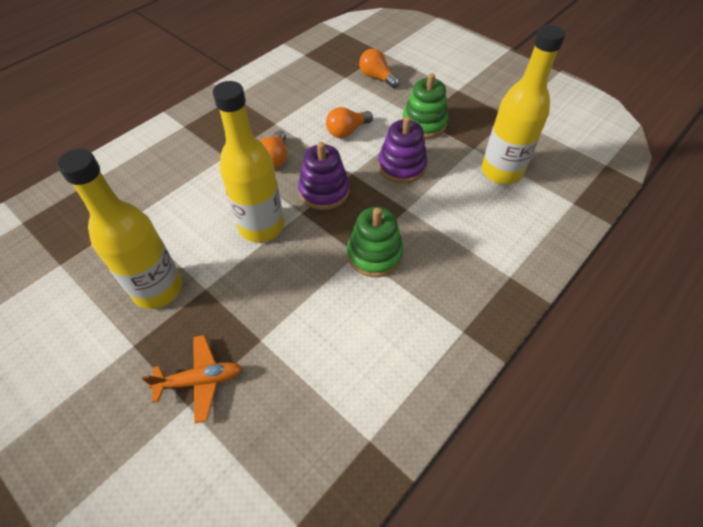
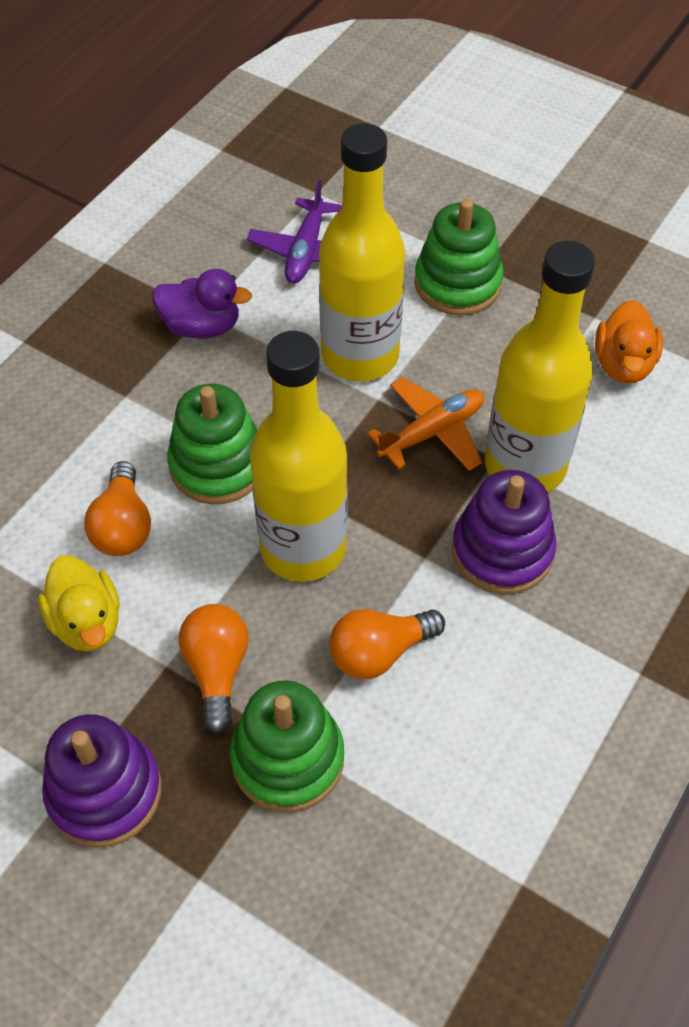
green stacking toy: [347,207,404,277] [402,73,448,139] = 2 -> [167,384,258,505] [230,680,344,812] [414,199,504,315] = 3
orange duck: none = 0 -> [595,300,663,383] = 1
purple duck: none = 0 -> [152,269,252,339] = 1
purple plane: none = 0 -> [247,180,341,283] = 1
yellow duck: none = 0 -> [38,555,120,652] = 1

